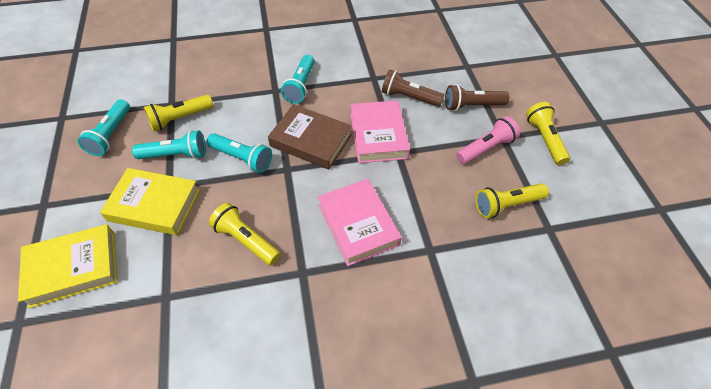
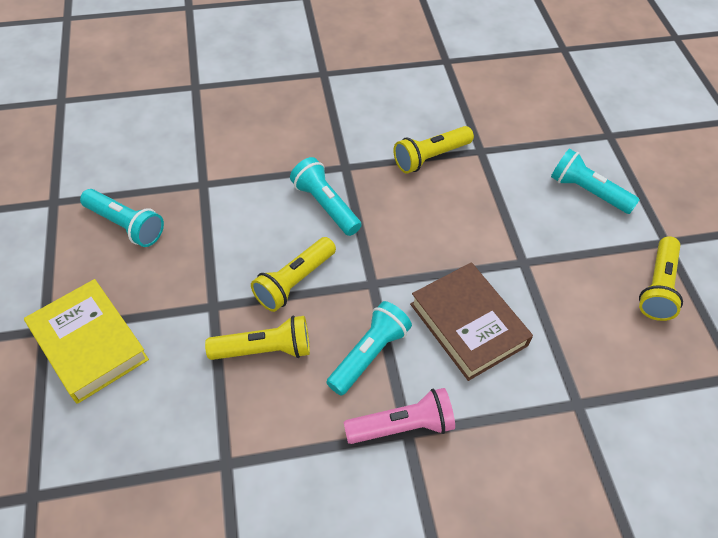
brown flashlight: [382,70,445,107] [445,84,509,111] = 2 -> none = 0
pink book: [318,179,402,266] [350,100,410,163] = 2 -> none = 0
yellow book: [18,224,117,308] [100,168,200,235] = 2 -> [24,279,149,404] = 1

